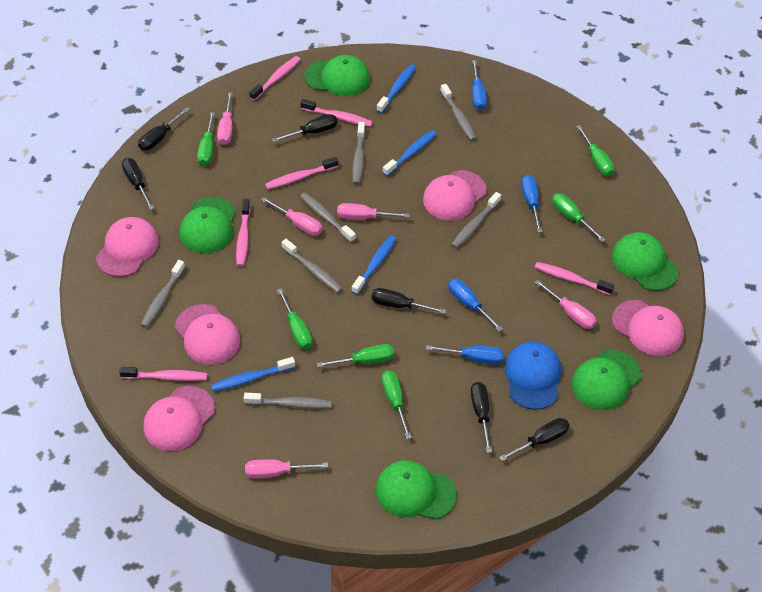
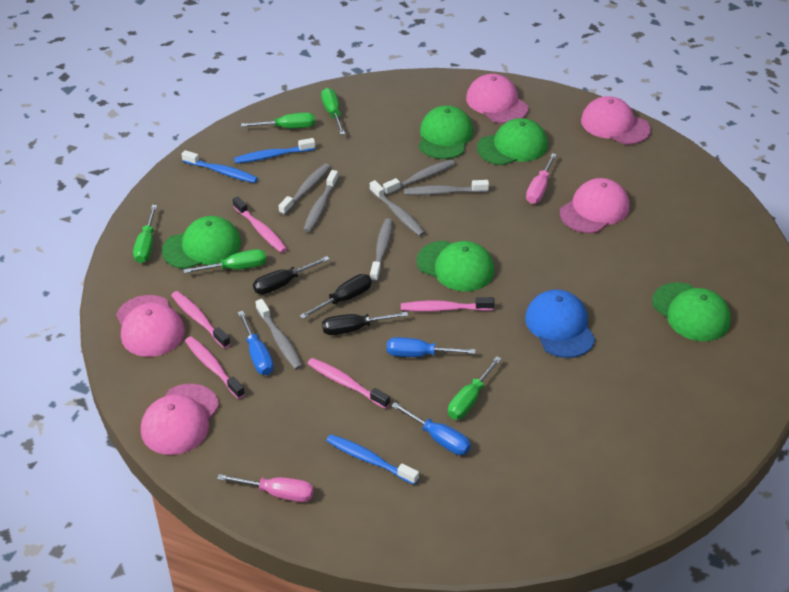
black screwdriver: [122,158,154,210] [138,107,190,151] [272,114,337,142] [371,288,446,314] [471,382,492,453] [499,418,569,461] = 6 -> [253,256,330,294] [300,274,372,319] [322,312,408,335] = 3
blue screwdriver: [426,345,504,365] [448,279,503,332] [472,60,487,110] [521,175,542,232] = 4 -> [238,311,274,375] [387,337,476,357] [391,402,471,455] = 3
blue toothbrush: [211,357,295,392] [351,236,396,295] [376,64,416,113] [383,130,437,176] = 4 -> [181,150,258,183] [234,138,315,164] [326,434,419,485] = 3
green screwdriver: [197,112,215,166] [277,288,312,349] [317,344,394,367] [381,370,412,439] [552,193,606,242] [576,125,614,176] = 6 -> [133,205,157,263] [183,249,266,273] [241,112,315,128] [321,88,345,135] [448,356,502,419] = 5
pink screwdriver: [217,92,233,145] [245,459,328,478] [261,197,322,236] [337,203,410,220] [535,280,596,329] = 5 -> [217,474,313,502] [526,153,557,204] = 2
pink toothbrush: [119,367,207,381] [236,199,250,267] [249,56,301,101] [265,157,339,190] [301,99,373,127] [534,262,614,295] = 6 -> [171,291,231,348] [185,336,245,399] [233,196,287,253] [307,358,390,409] [401,297,495,312] = 5

